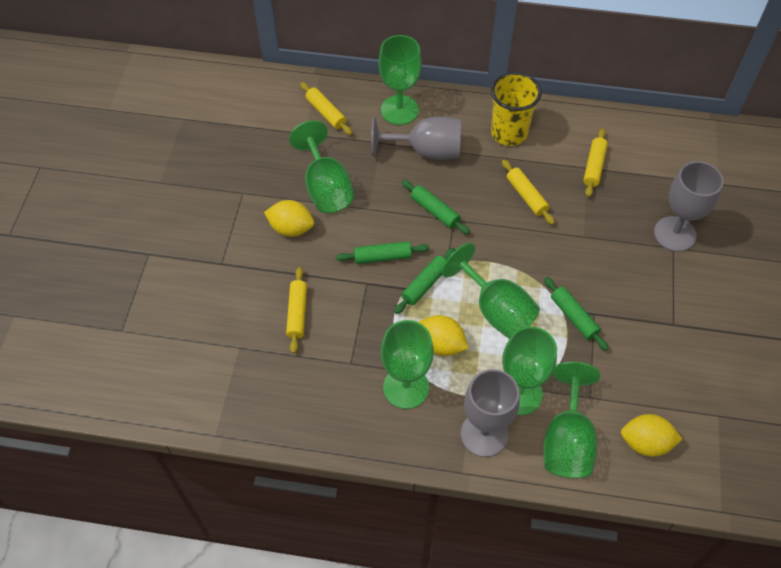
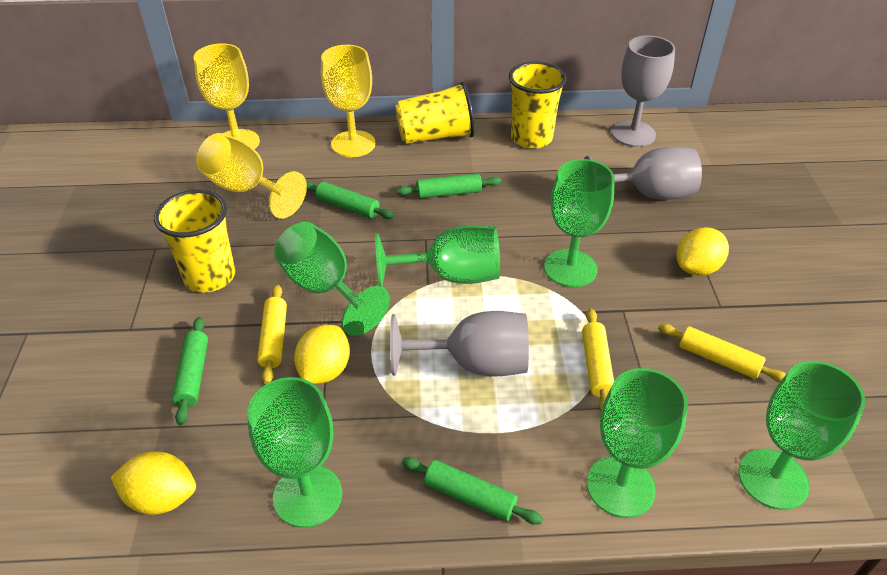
yellow cup: [491,72,542,146] = 1 -> [154,190,235,293] [395,82,475,144] [509,61,567,149] = 3
yellow goblet: none = 0 -> [193,43,260,149] [196,133,307,219] [321,45,375,157] = 3
yellow rolling pin: [286,267,307,354] [300,82,352,135] [502,160,555,225] [583,128,608,197] = 4 -> [257,285,287,384] [582,309,614,410] [658,324,786,382] = 3

